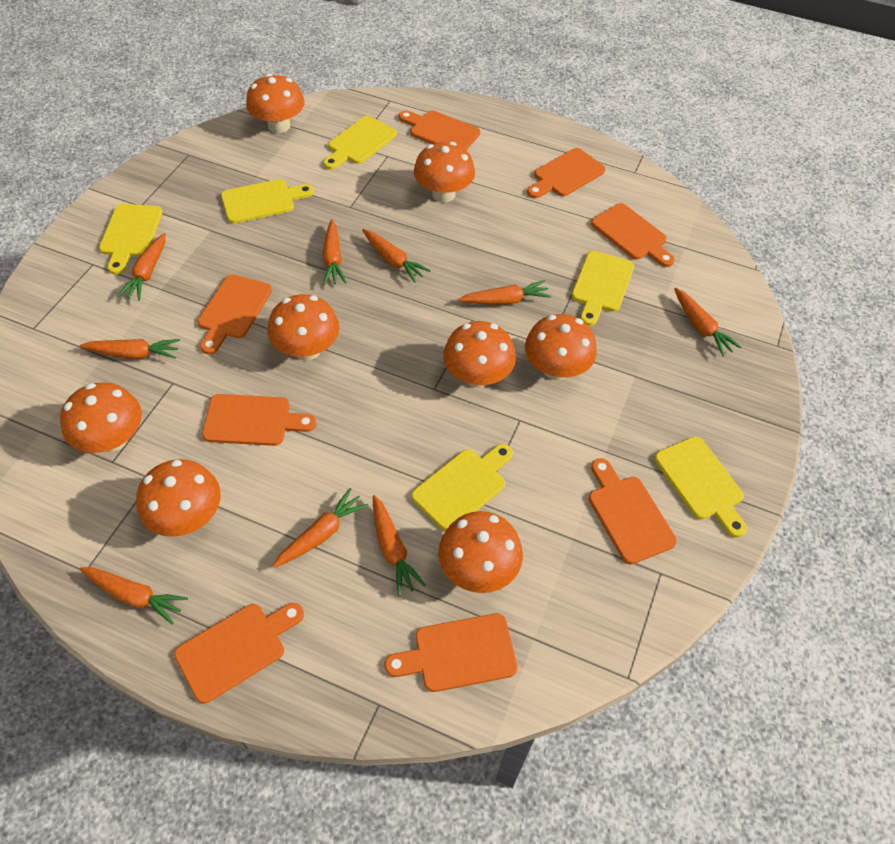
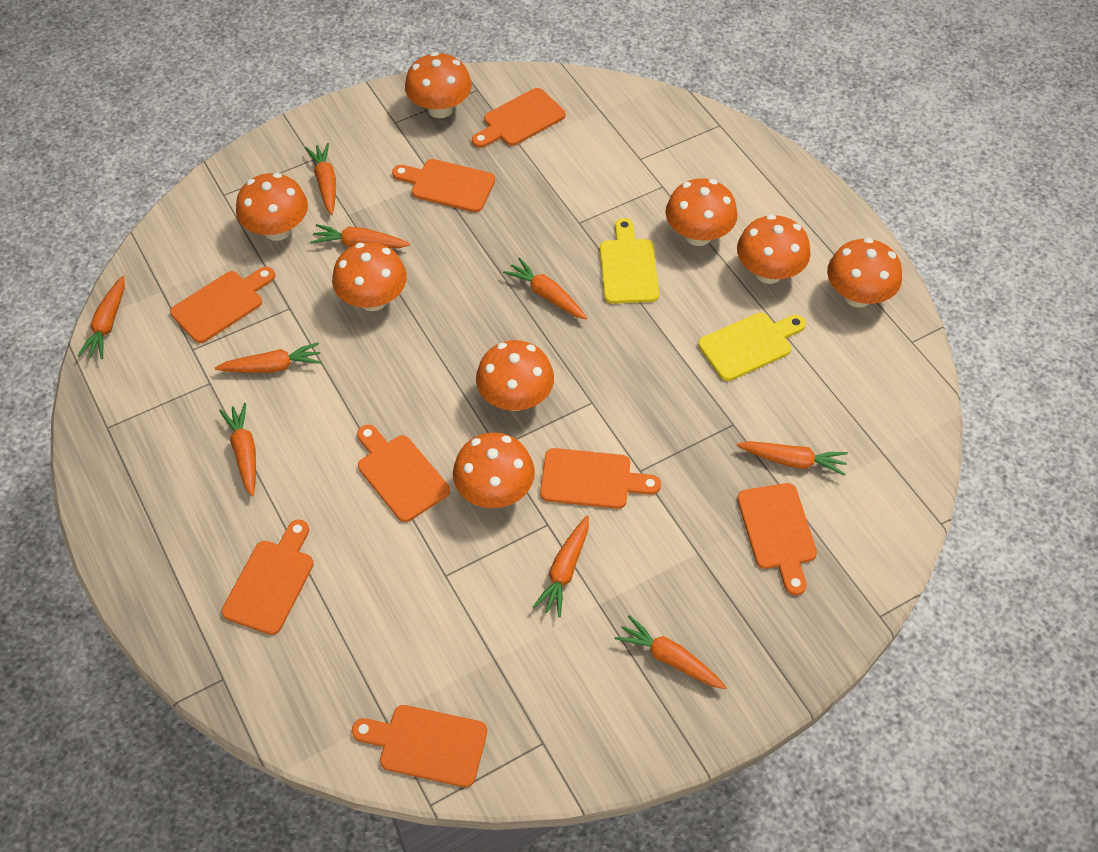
yellow cutting board: [99,204,163,275] [221,179,314,223] [323,116,397,170] [411,444,513,531] [572,251,634,326] [654,436,747,538] = 6 -> [600,218,659,304] [698,313,806,381] = 2

